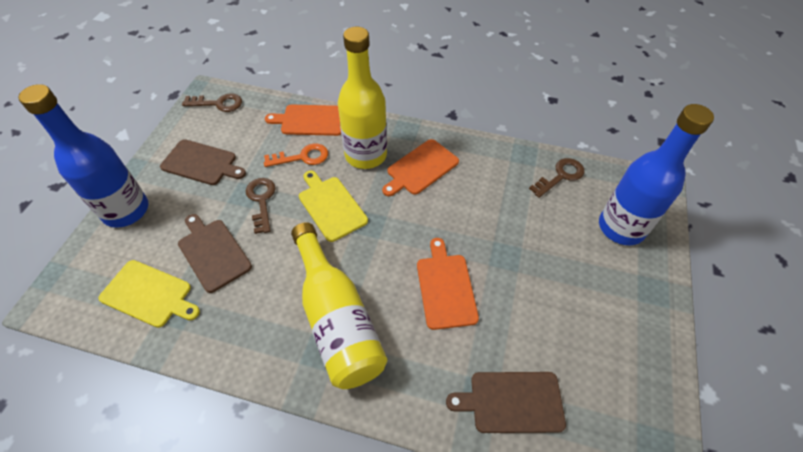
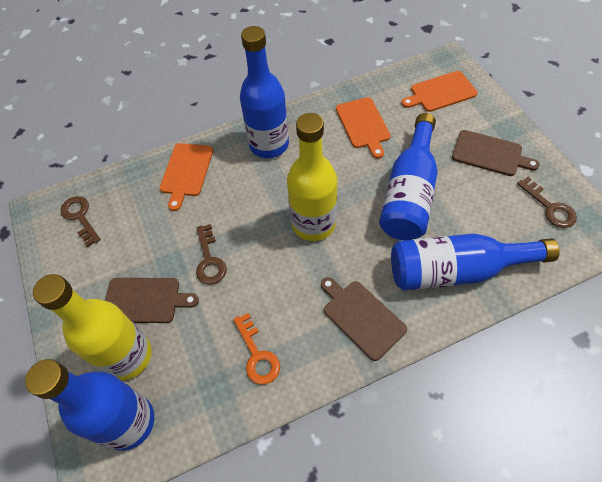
blue bottle: [18,84,148,228] [599,104,714,245] = 2 -> [25,359,154,451] [240,26,289,158] [379,113,437,240] [391,233,560,291] = 4
yellow cutting board: [98,260,200,328] [299,171,368,242] = 2 -> none = 0

